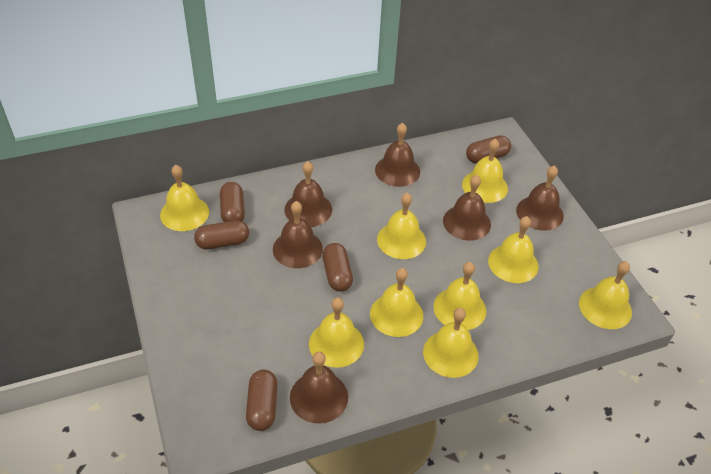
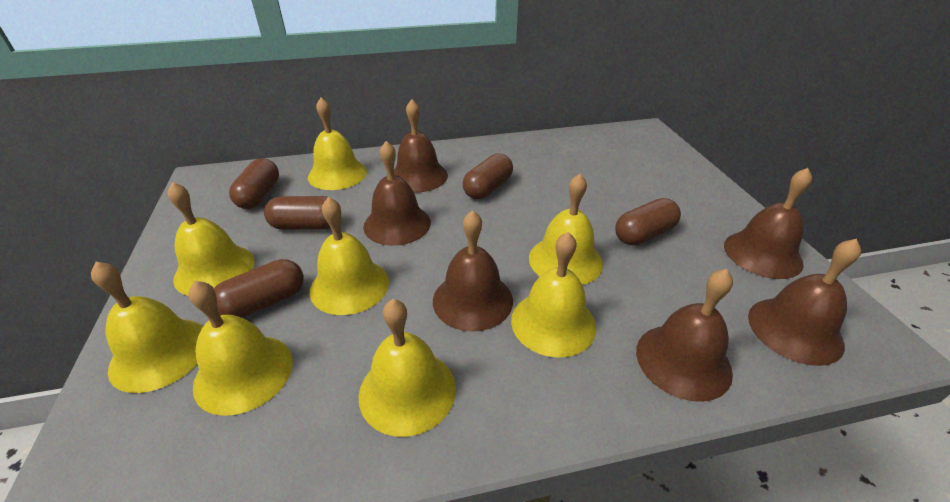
yellow bell: [160,165,209,231] [309,297,364,368] [370,268,423,337] [377,193,426,259] [423,308,479,378] [433,262,486,330] [462,139,508,203] [488,216,539,283] [579,261,632,329] = 9 -> [91,262,203,393] [168,182,255,296] [188,281,293,416] [308,98,367,190] [310,197,389,315] [359,299,456,437] [511,232,596,358] [529,174,603,285] = 8

